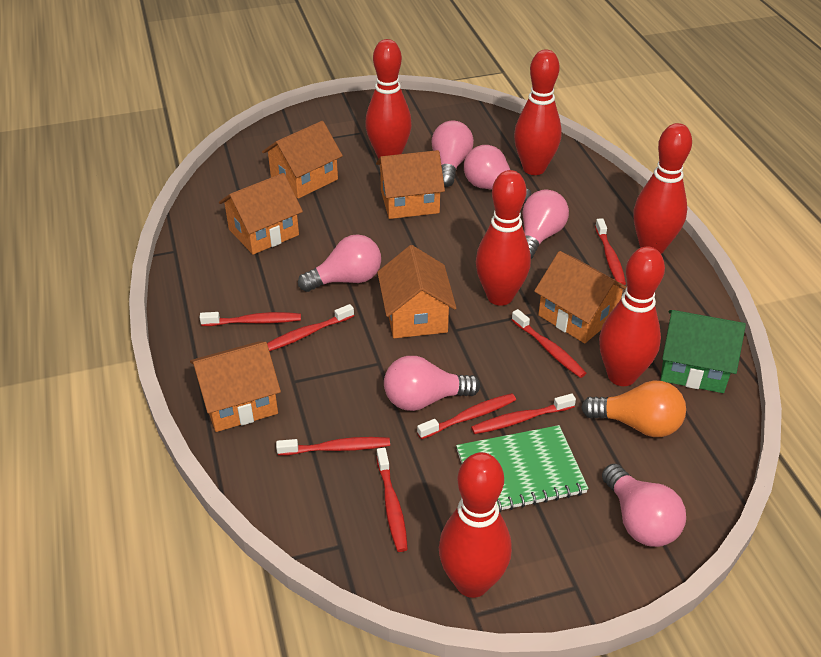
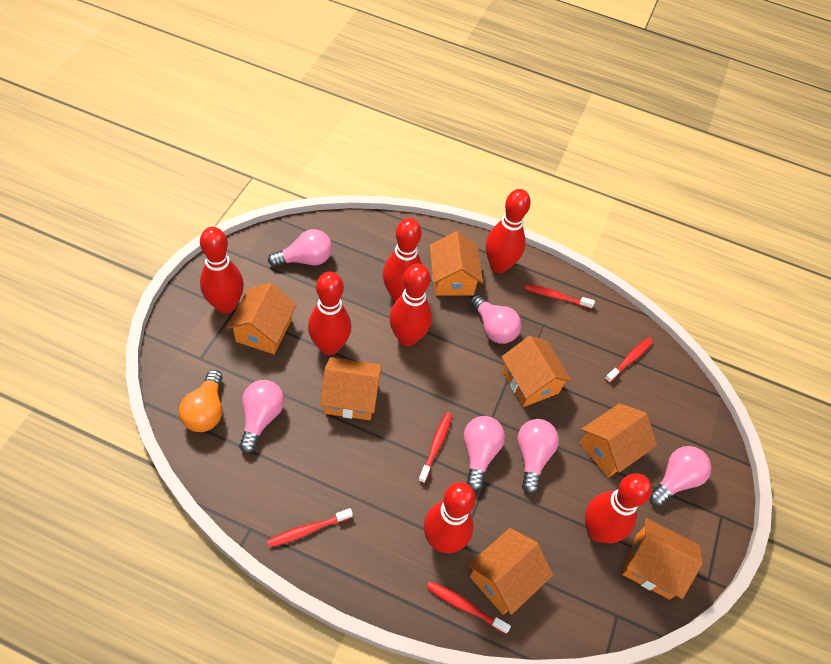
green house: [661,310,746,393] = 1 -> none = 0
green notebook: [456,425,589,512] = 1 -> none = 0
orange house: [190,341,281,432] [219,173,303,255] [262,121,343,199] [376,150,445,219] [377,245,456,338] [534,251,627,343] = 6 -> [227,283,297,354] [320,357,382,420] [430,231,483,296] [468,528,553,615] [502,336,572,407] [580,403,657,478] [622,518,703,600] = 7
red bowling pin: [365,39,412,159] [439,452,512,598] [476,170,531,306] [514,49,562,175] [599,246,665,386] [634,123,692,254] = 6 -> [200,227,244,314] [308,272,351,355] [383,218,422,302] [389,263,432,346] [424,482,476,553] [486,189,531,273] [585,473,652,543] = 7
red toothbrush: [200,312,301,326] [267,304,354,351] [276,437,390,455] [376,448,408,552] [417,393,516,439] [471,393,576,434] [511,309,586,378] [595,218,626,285] = 8 -> [267,508,353,548] [418,412,452,483] [426,581,511,634] [524,284,595,309] [605,338,653,383] = 5

